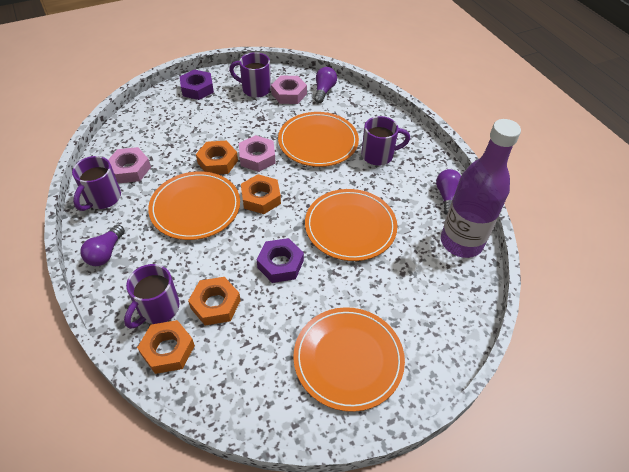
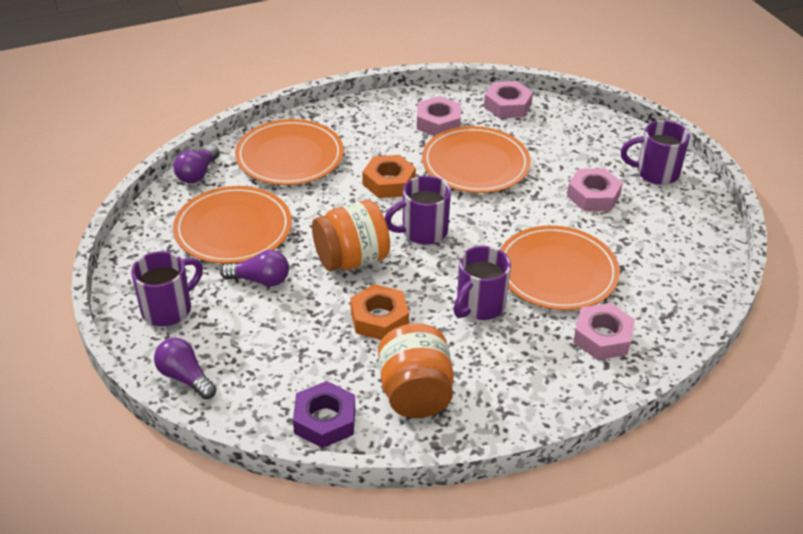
orange jar: none = 0 -> [312,200,390,271] [378,323,454,418] = 2
orange nut: [137,320,195,374] [188,277,241,325] [196,141,238,174] [241,174,281,214] = 4 -> [350,284,409,340] [362,155,416,198] = 2
pink nut: [108,147,151,183] [239,135,276,172] [271,76,307,104] = 3 -> [417,96,461,136] [484,81,533,118] [567,168,623,211] [573,303,635,360] = 4
purple bottle: [441,119,521,258] = 1 -> none = 0
purple nut: [180,69,214,100] [256,238,304,283] = 2 -> [293,381,355,448] = 1

